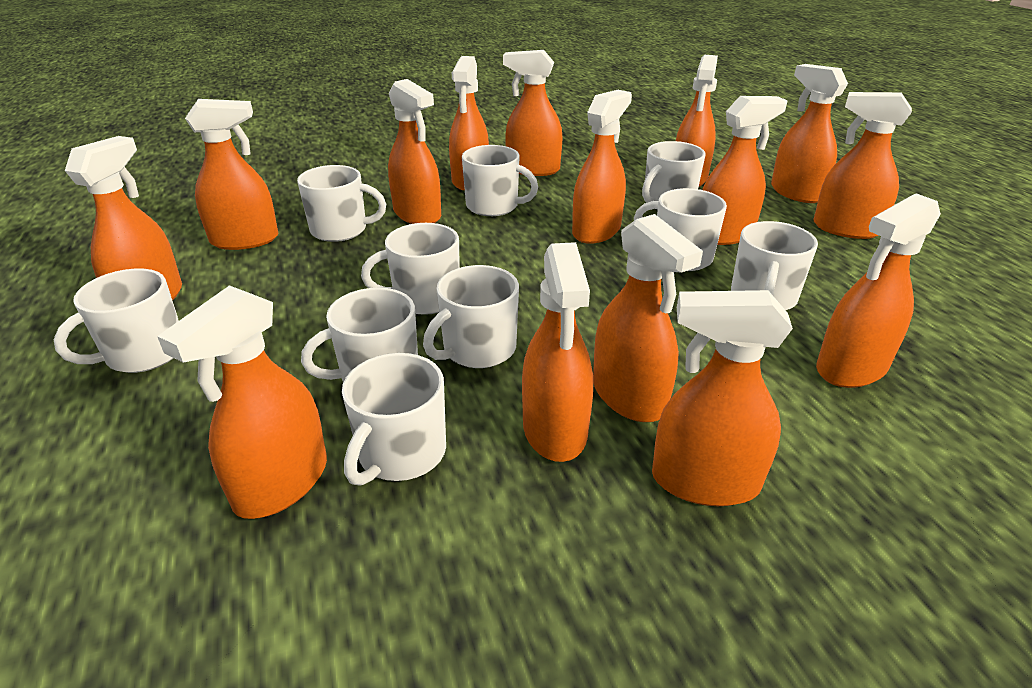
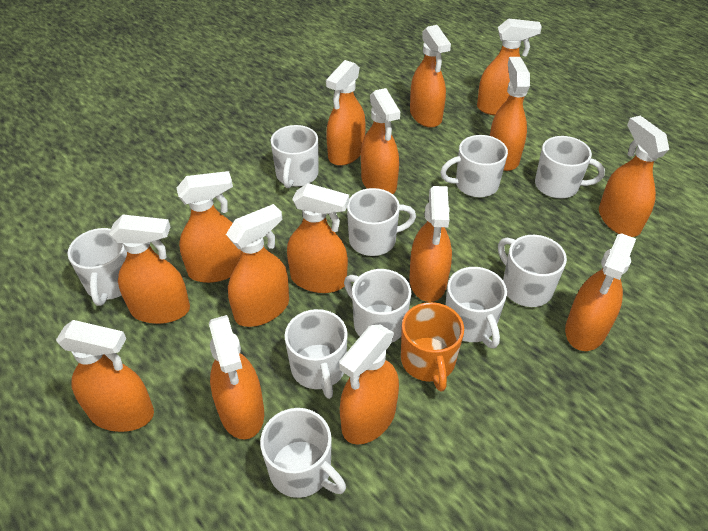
orange mug: none = 0 -> [401,302,464,392] = 1

